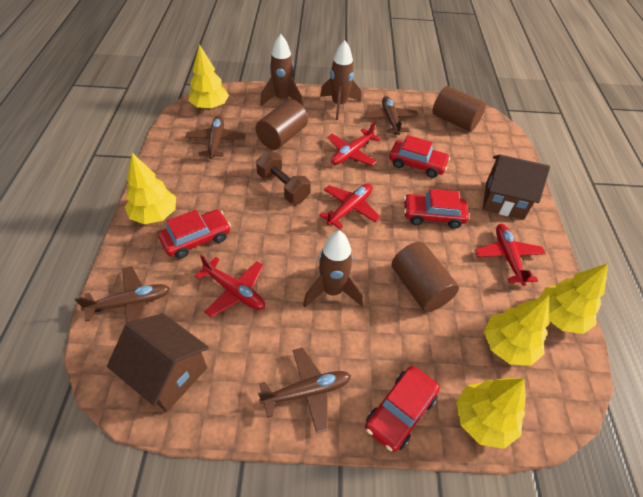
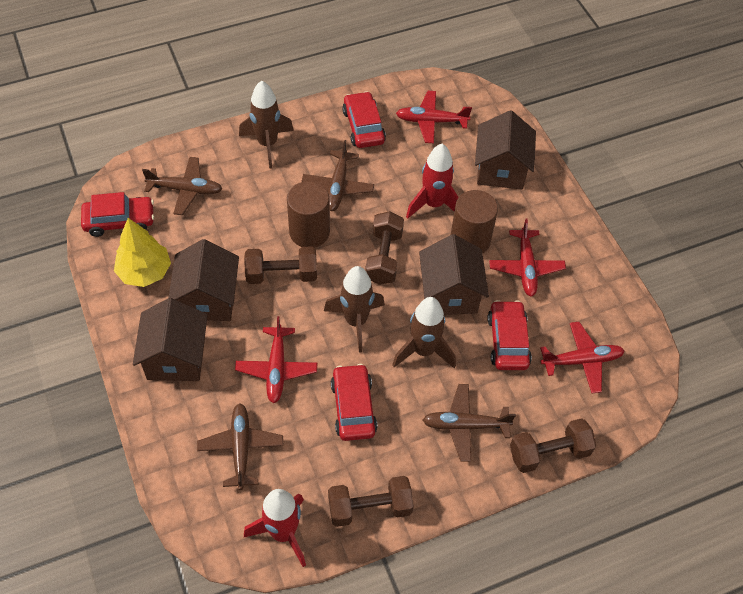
brown cylinder: [256,99,308,150] [392,242,459,312] [432,86,486,131] = 3 -> [287,181,330,248] [451,190,498,254] = 2
brown dumbbell: [256,152,311,203] = 1 -> [244,246,317,284] [328,476,414,527] [365,211,404,285] [510,418,596,473] = 4
brown house: [107,313,209,412] [483,154,550,220] = 2 -> [133,298,207,381] [168,239,239,321] [419,234,489,315] [475,110,536,189] = 4
red rocket: none = 0 -> [244,489,306,567] [406,144,459,219] = 2
yellow tree: [125,153,176,224] [188,44,229,109] [456,378,526,449] [484,295,549,366] [540,263,608,334] = 5 -> [114,218,171,287] = 1

